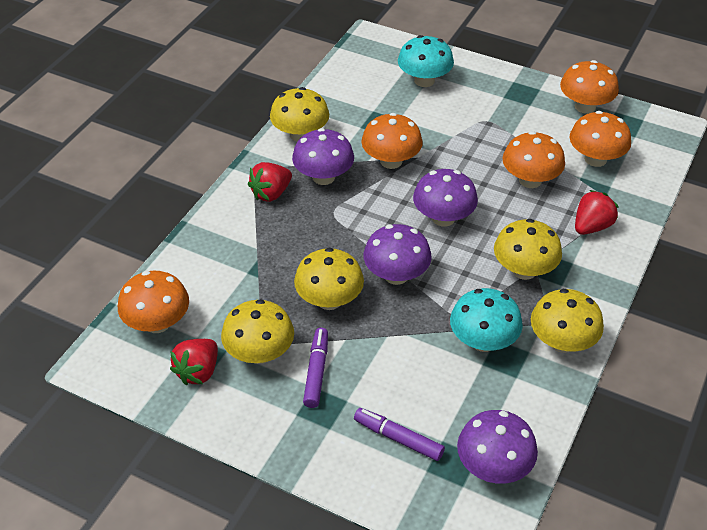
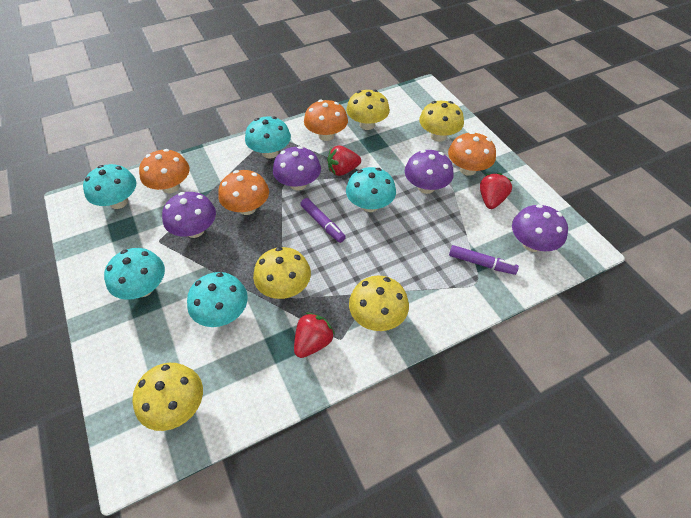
orange mushroom: [118,271,189,333] [362,113,423,169] [503,131,565,188] [560,60,619,114] [569,111,631,167] = 5 -> [139,149,190,193] [218,170,269,215] [304,100,348,141] [448,132,496,176] = 4
turquoise mushroom: [398,35,454,87] [450,288,523,352] = 2 -> [83,164,137,209] [104,248,165,300] [187,272,248,327] [245,116,291,158] [346,167,396,212] = 5

